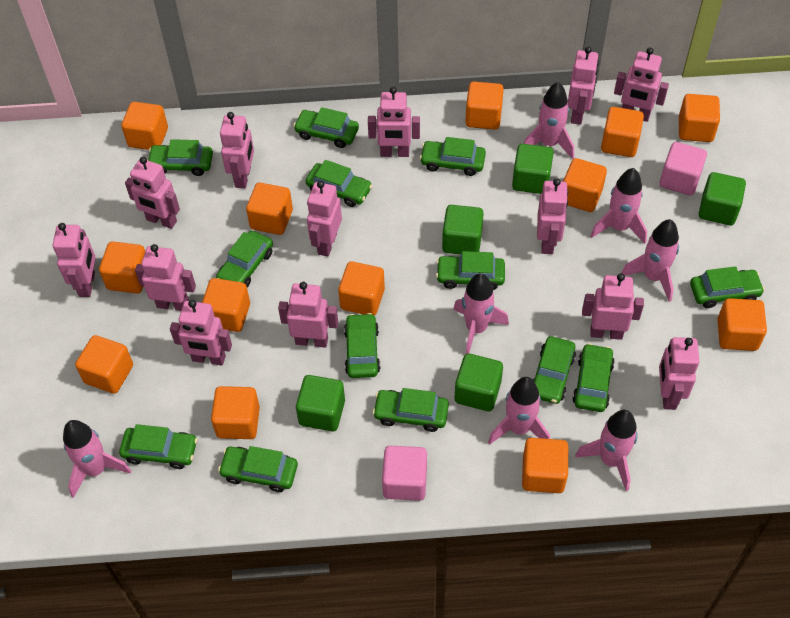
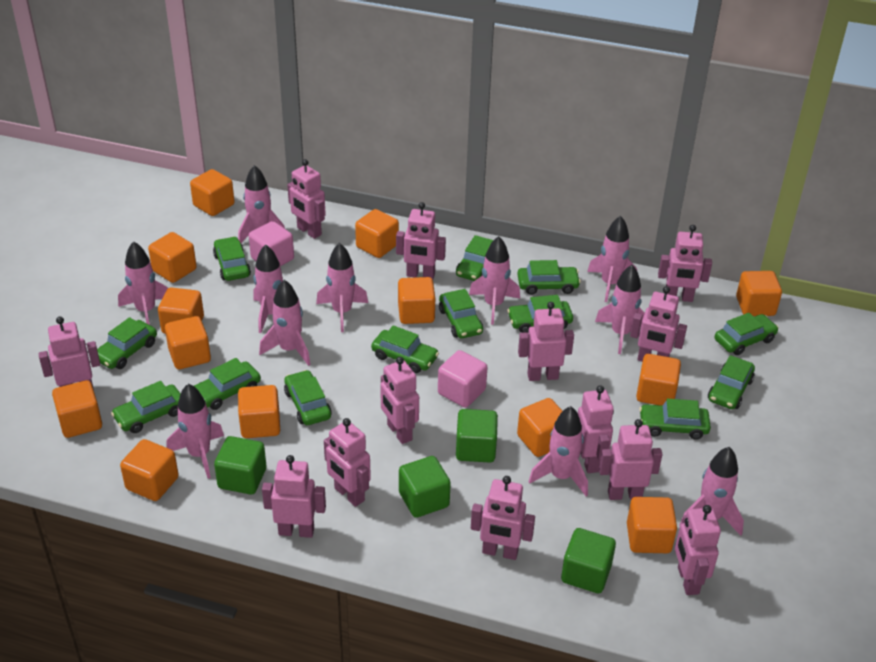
green cube: [296,375,345,431] [442,205,484,255] [455,353,503,411] [512,144,554,194] [699,172,746,225] = 5 -> [214,436,266,495] [399,456,451,518] [456,409,498,463] [561,528,616,593] = 4
pink rocket: [63,420,131,498] [454,273,509,354] [488,377,550,444] [524,82,574,159] [575,410,638,491] [591,168,647,244] [622,219,679,302] = 7 -> [118,241,168,325] [166,383,224,479] [238,165,285,243] [254,245,300,333] [259,280,311,366] [316,243,368,332] [469,236,520,325] [528,406,588,496] [587,216,637,302] [595,265,645,354] [679,447,744,536] = 11

